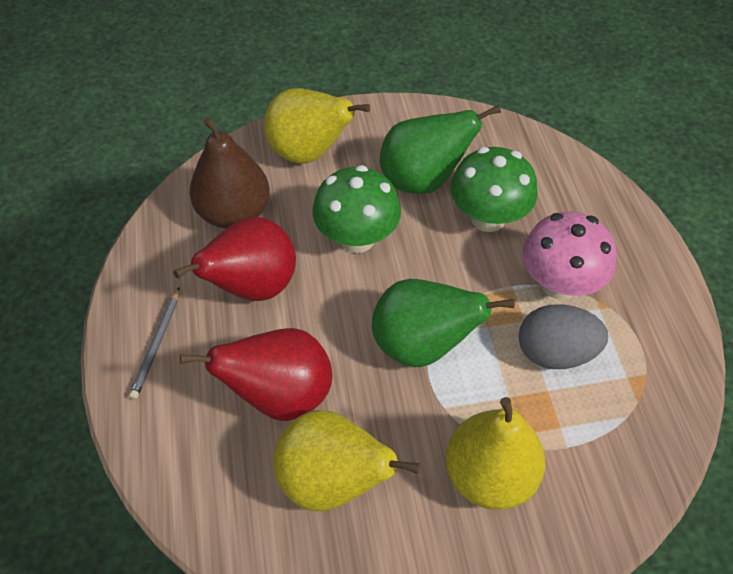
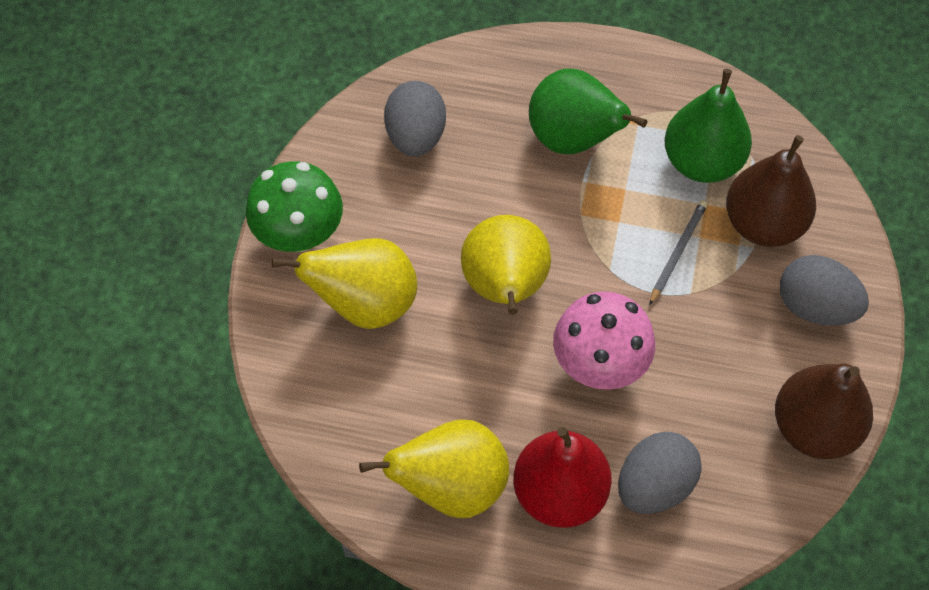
brown pear: [190,117,270,229] = 1 -> [726,135,816,247] [775,364,873,459] = 2
green mushroom: [312,165,401,253] [450,147,537,232] = 2 -> [246,161,343,252] = 1
grey egg: [519,304,608,369] = 1 -> [384,81,446,157] [618,432,702,514] [780,255,869,326] = 3
red pear: [173,217,296,301] [180,328,332,421] = 2 -> [513,427,612,528] = 1

